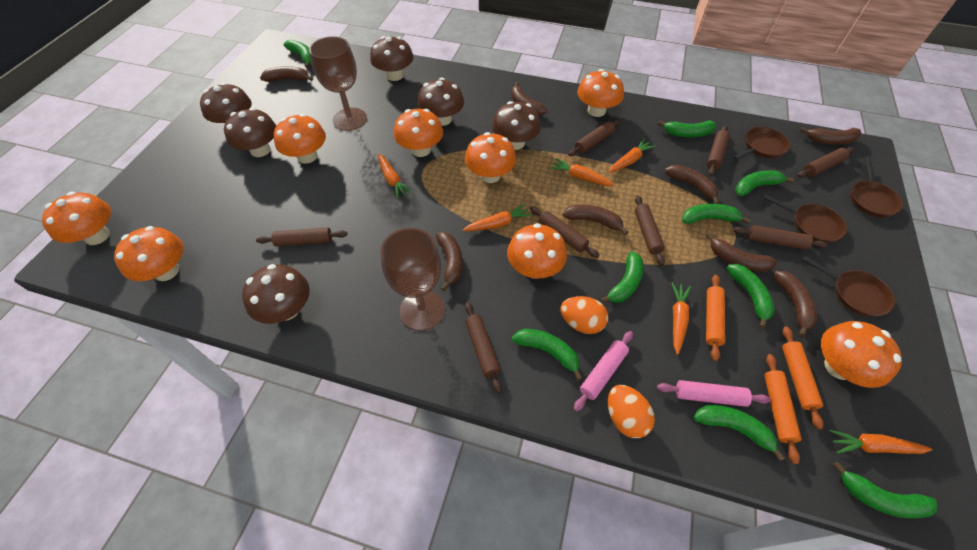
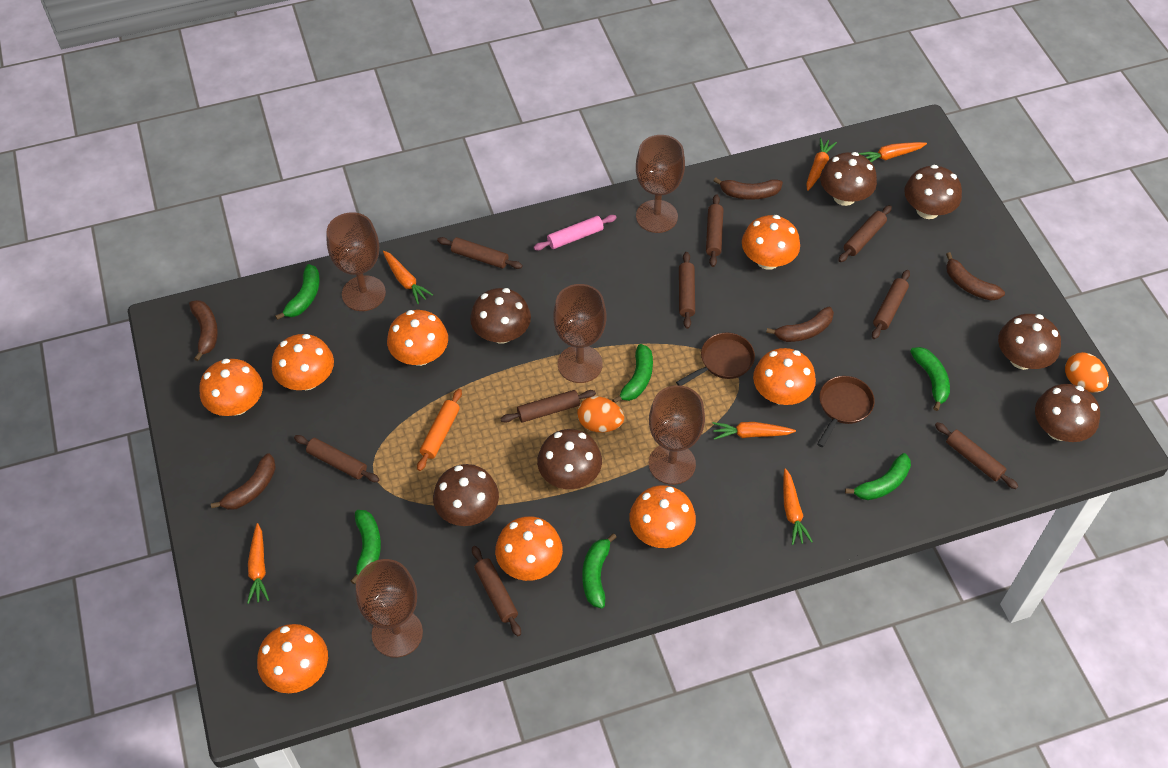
brown banana: [260,66,313,82] [436,232,462,291] [511,82,548,115] [562,204,629,235] [664,165,719,204] [706,233,777,272] [773,271,818,337] [800,127,862,145] = 8 -> [189,300,218,361] [211,453,276,510] [714,178,783,200] [766,307,834,342] [946,252,1005,301] = 5
brown goblet: [309,36,367,131] [380,228,445,331] = 2 -> [326,212,386,311] [356,559,423,658] [553,284,606,383] [636,135,685,233] [649,385,705,485] = 5
brown mushroom: [200,82,252,123] [224,108,276,157] [242,264,310,324] [370,36,414,81] [417,78,464,126] [492,101,541,150] = 6 -> [433,464,499,526] [470,288,531,344] [537,429,602,489] [820,152,877,206] [904,165,962,219] [998,314,1061,370] [1035,384,1100,442] = 7
brown pan: [733,127,790,160] [763,194,847,243] [802,256,895,317] [850,157,903,218] = 4 -> [676,333,755,386] [817,376,875,447] = 2
brown rolling pin: [256,227,348,246] [465,302,502,393] [530,206,600,258] [568,119,621,156] [635,195,665,266] [707,125,730,176] [733,225,828,250] [798,147,855,178] = 8 -> [294,435,380,482] [437,237,523,269] [472,546,521,636] [500,390,596,423] [679,252,695,329] [706,194,723,267] [838,205,892,262] [872,270,910,339] [935,422,1018,489] = 9
green banana: [284,40,311,68] [512,329,583,381] [600,251,644,303] [658,121,716,137] [682,204,750,224] [693,405,785,461] [727,264,775,328] [735,170,794,196] [833,462,937,519] = 9 -> [275,264,320,320] [351,510,381,584] [582,533,617,608] [612,344,653,403] [845,453,911,500] [910,347,950,411] = 6
orange rolling pin: [706,275,725,361] [764,354,802,464] [782,326,824,429] = 3 -> [417,389,462,471] = 1
pink rolling pin: [574,331,633,411] [657,380,771,407] = 2 -> [533,215,617,251] = 1

